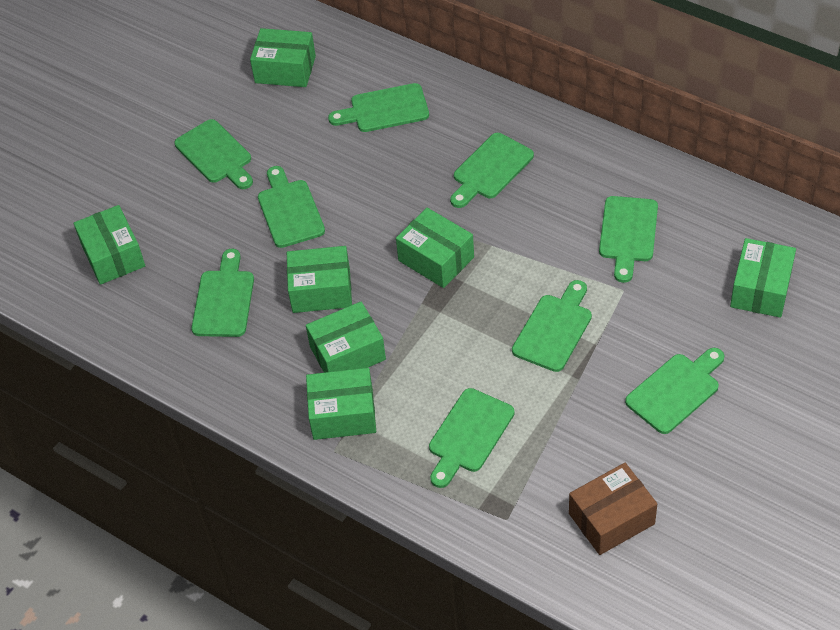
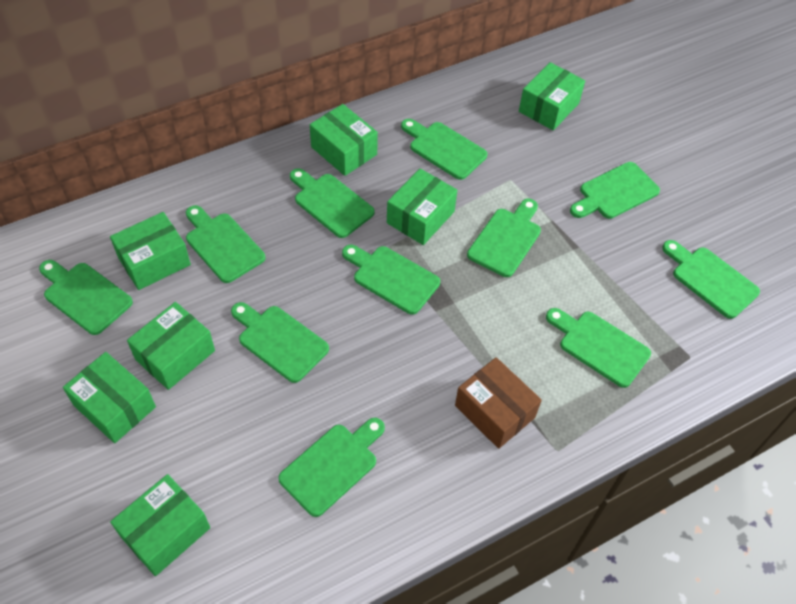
green cutting board: [174,119,253,189] [191,249,254,337] [258,166,325,248] [328,83,429,132] [429,388,515,488] [450,133,534,208] [512,280,592,372] [599,196,658,283] [625,348,725,434] = 9 -> [39,260,133,335] [186,205,265,283] [231,302,329,383] [278,418,385,517] [290,168,375,238] [342,245,440,315] [401,119,487,180] [467,199,541,277] [546,308,651,388] [570,162,660,219] [662,240,760,319] = 11

